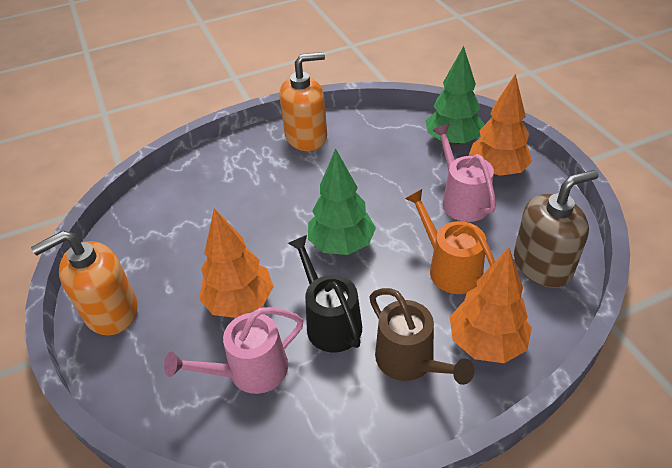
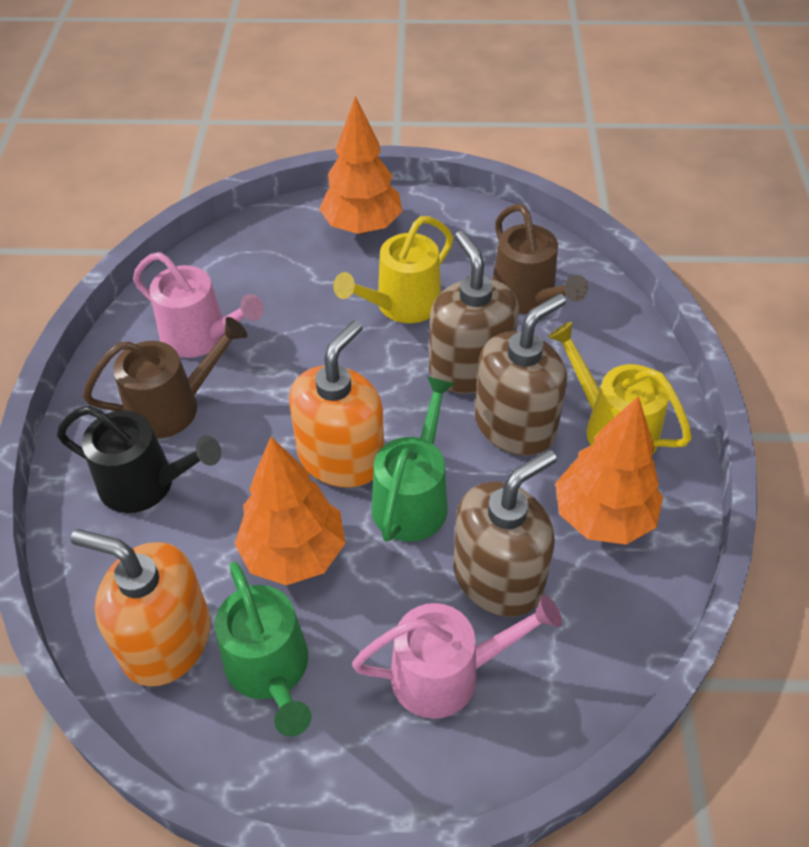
brown soap dispenser: [514,170,599,288] = 1 -> [429,231,519,394] [453,450,557,617] [474,293,567,456] = 3
brown watering can: [370,288,475,385] = 1 -> [83,317,247,438] [492,204,588,314] = 2
green tree: [308,148,376,255] [426,46,484,145] = 2 -> none = 0
green watering can: none = 0 -> [215,562,311,737] [372,376,455,542] = 2
orange watering can: [405,189,495,294] = 1 -> none = 0
yellow watering can: none = 0 -> [333,216,453,323] [548,322,692,455] = 2

